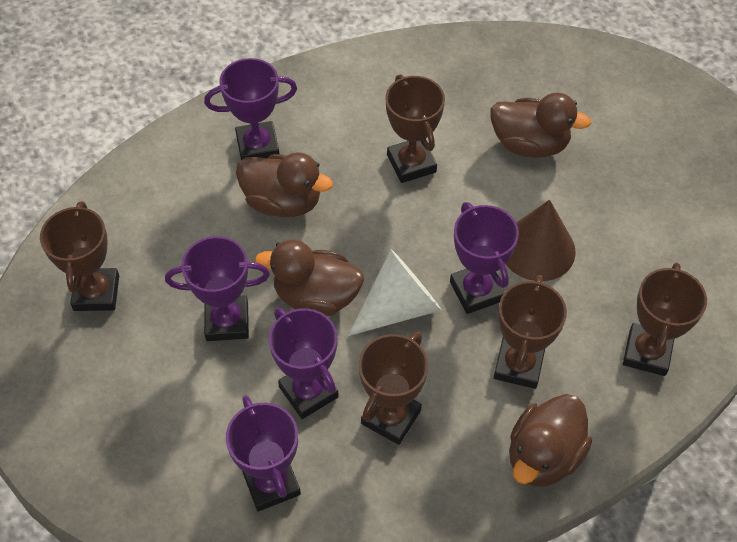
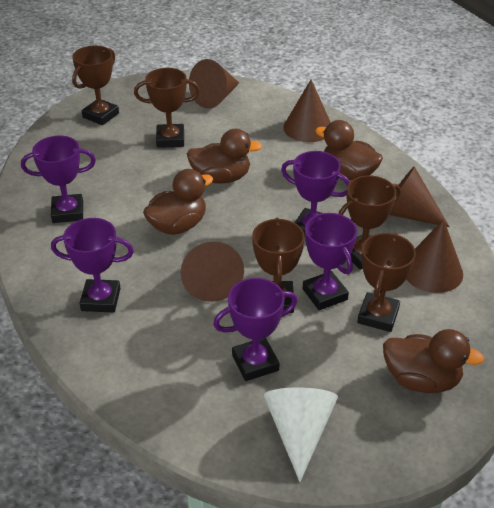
brown cone: [506,200,576,281] = 1 -> [181,241,244,302] [189,59,239,109] [283,80,331,142] [389,166,450,227] [406,219,463,293] = 5

